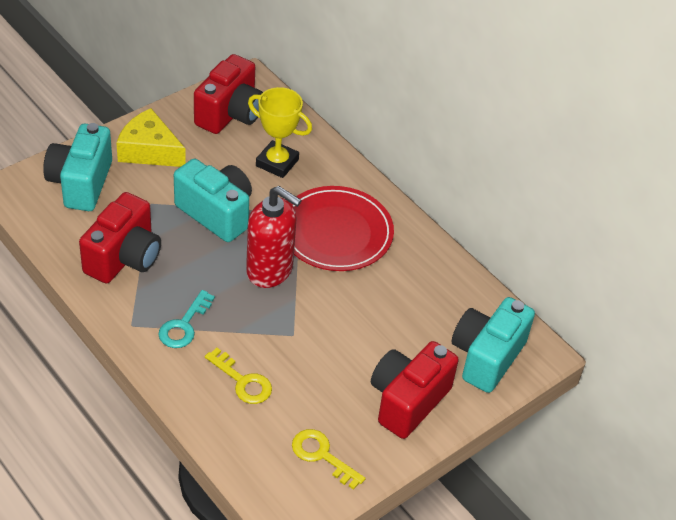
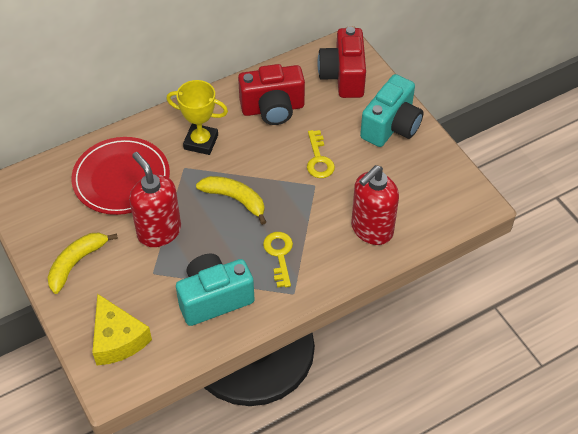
red camera: [79,192,161,283] [194,54,263,134] [371,341,459,439] = 3 -> [238,64,305,125] [317,27,366,98] = 2
red soap dispenser: [246,186,302,288] = 1 -> [129,152,181,247] [351,165,399,245] = 2
turquoise camera: [43,123,112,211] [174,159,252,242] [451,297,535,393] = 3 -> [176,254,255,326] [360,74,424,147] = 2
turquoise key: [158,290,215,348] = 1 -> none = 0
yellow banana: none = 0 -> [48,233,118,294] [196,176,266,225] = 2

